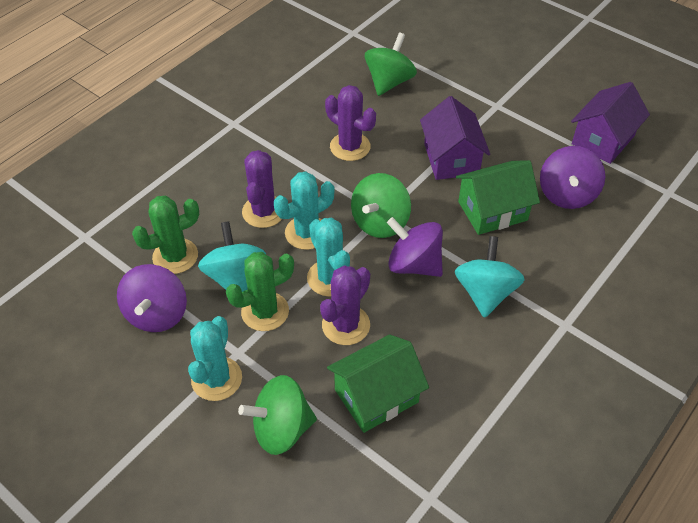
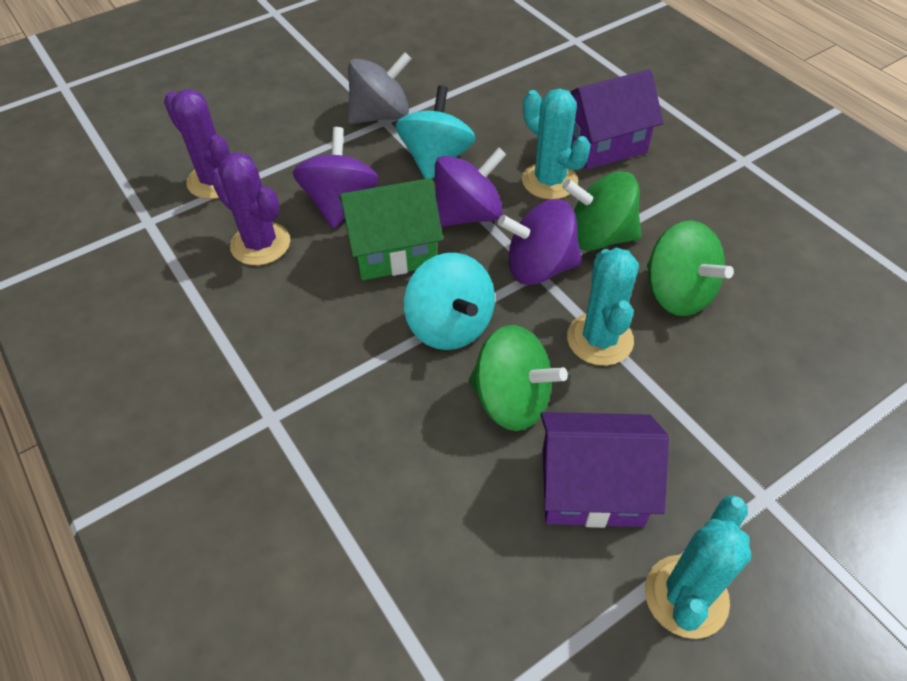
green cactus: [132,196,199,274] [226,252,294,331] = 2 -> none = 0
green house: [327,335,429,433] [456,160,540,235] = 2 -> [339,178,443,280] = 1
grey spinning top: none = 0 -> [348,52,412,124] = 1
purple cactus: [242,150,282,228] [320,266,370,345] [325,85,376,161] = 3 -> [164,89,230,199] [211,152,290,265] = 2

